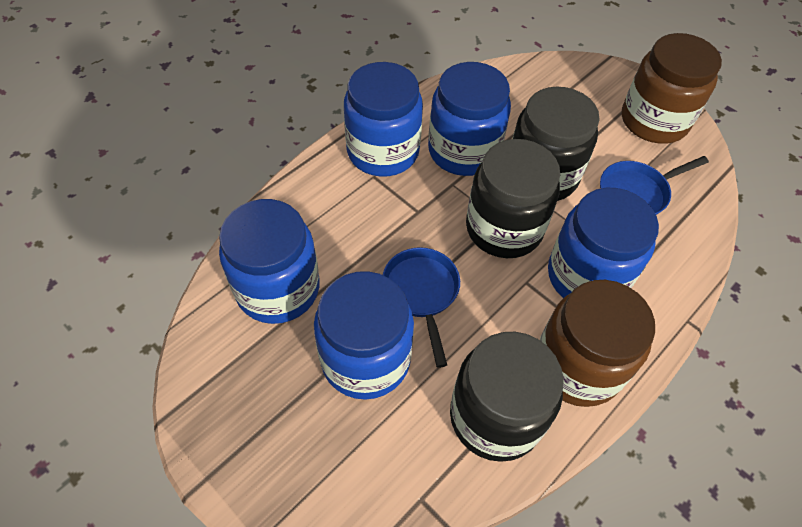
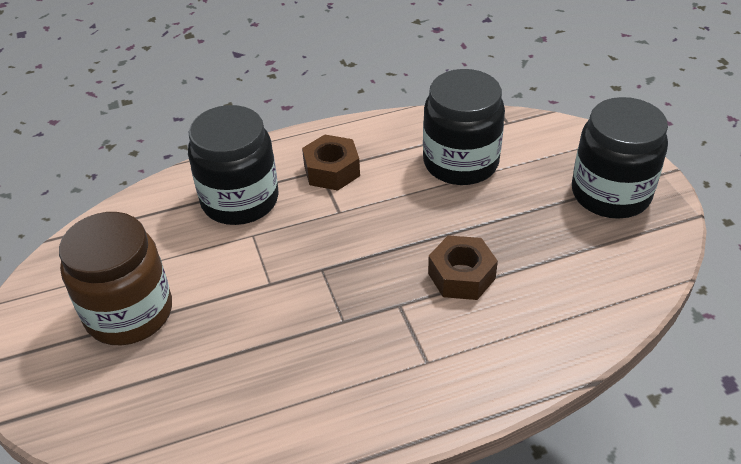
blue jar: [219,199,320,324] [314,271,414,400] [344,62,423,177] [428,62,511,176] [548,188,659,298] = 5 -> none = 0
blue pan: [383,247,460,368] [600,156,709,215] = 2 -> none = 0
brown jar: [540,280,655,407] [622,33,722,144] = 2 -> [59,212,172,345] = 1
brown nut: none = 0 -> [302,135,360,190] [428,236,498,300] = 2

